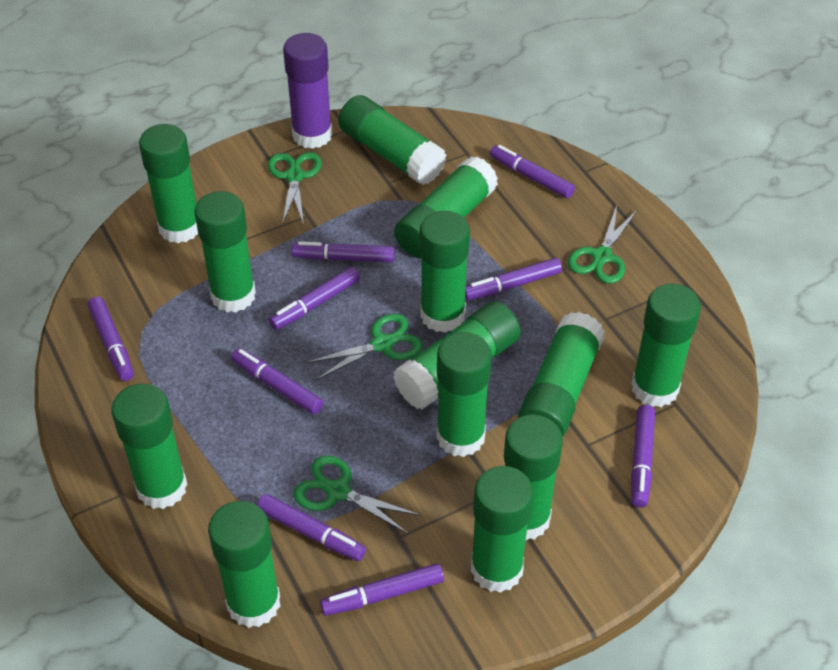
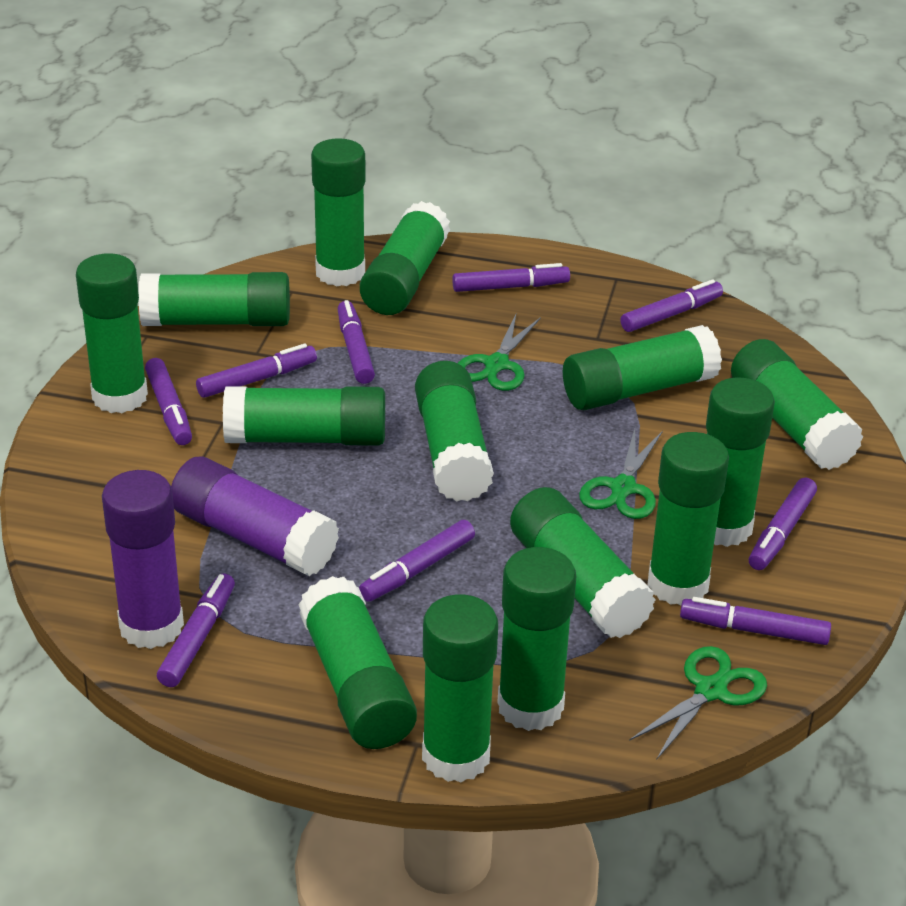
green glue stick: [111,383,187,509] [139,124,198,243] [194,191,256,312] [208,501,280,628] [338,95,446,185] [393,301,521,409] [394,156,498,258] [420,211,470,333] [437,332,492,457] [471,466,534,593] [504,414,563,540] [518,312,605,437] [631,283,701,407] = 13 -> [76,253,148,413] [138,272,290,326] [223,386,385,446] [298,576,417,749] [311,138,366,286] [360,201,450,315] [415,361,494,502] [422,595,498,782] [497,547,576,731] [510,487,656,638] [563,325,722,410] [647,432,729,605] [706,378,775,547] [731,339,863,470] = 14
green scissors: [268,152,322,225] [294,455,421,534] [305,313,423,381] [568,206,637,283] = 4 -> [458,314,541,391] [579,429,663,519] [629,646,767,759] = 3
purple glue stick: [283,33,332,149] = 1 -> [102,470,184,649] [171,456,339,576] = 2

